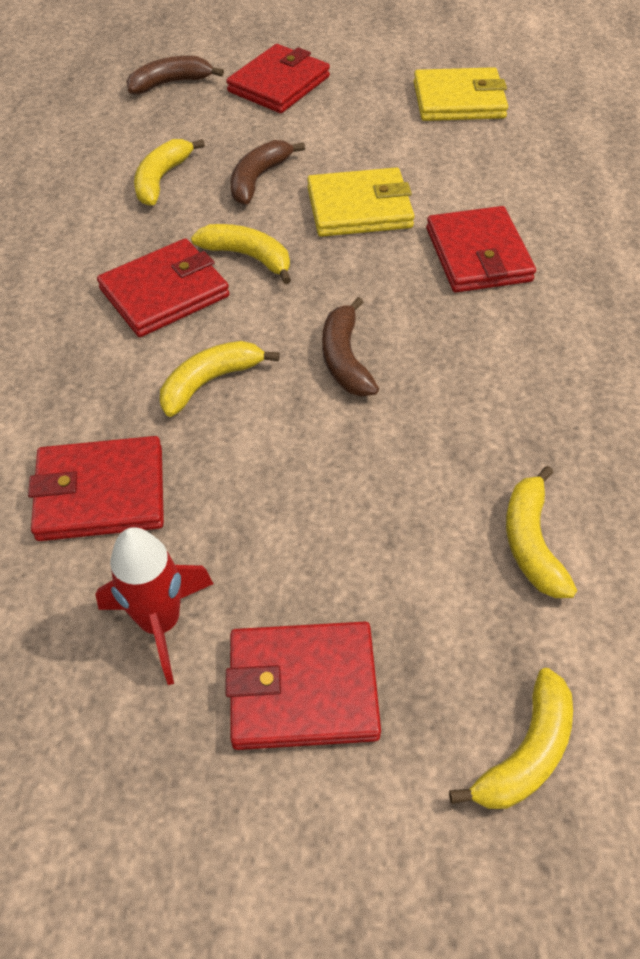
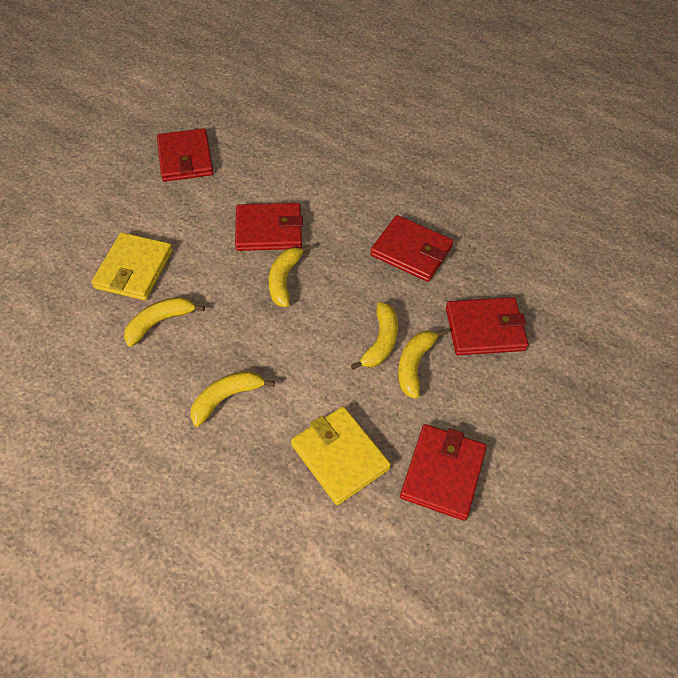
brown banana: [126,56,224,94] [231,140,305,205] [322,297,379,397] = 3 -> none = 0
red rocket: [95,527,213,685] = 1 -> none = 0

